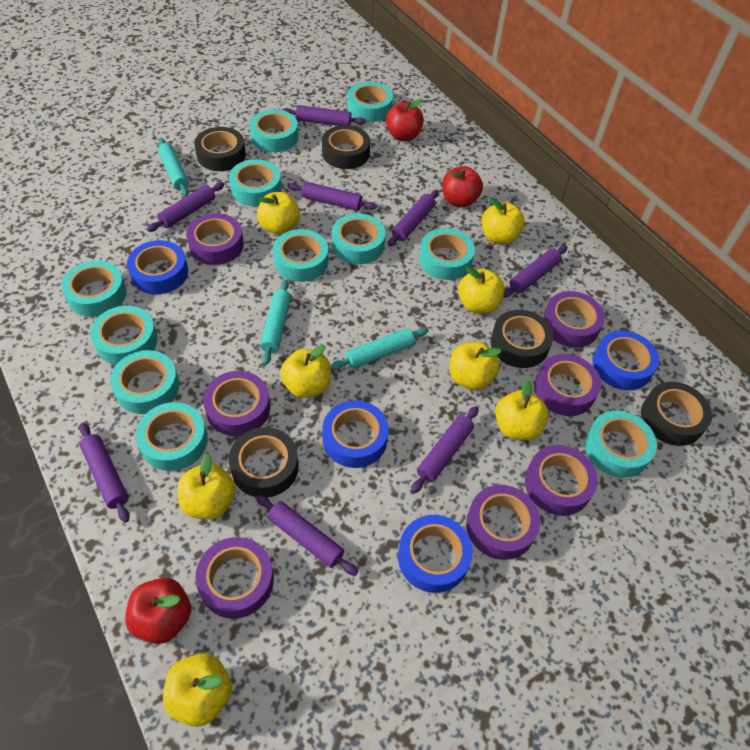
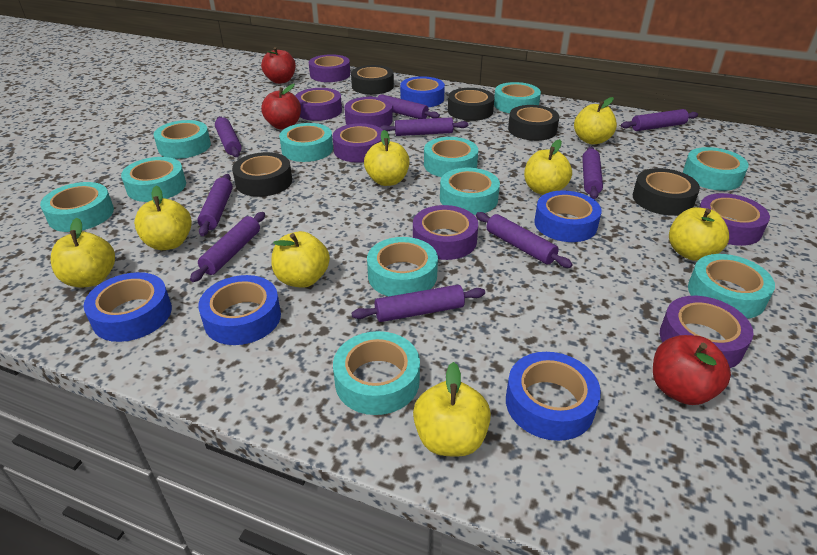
blue tape: [127,240,188,294] [322,400,388,468] [398,515,473,593] [593,331,659,390] = 4 -> [83,272,172,342] [198,275,281,345] [400,76,445,107] [506,352,601,441] [534,190,602,242] = 5
purple rolling pin: [79,423,130,523] [147,182,224,232] [256,494,358,576] [282,105,366,126] [288,182,377,211] [388,190,439,246] [411,406,479,493] [503,246,567,297] = 8 -> [190,212,265,282] [197,174,233,236] [215,116,242,157] [352,285,485,322] [368,94,440,119] [380,117,468,136] [476,212,573,268] [582,147,603,199] [621,109,698,131] = 9
turquoise rolling pin: [158,138,189,196] [260,280,291,365] [330,327,429,370] = 3 -> none = 0

